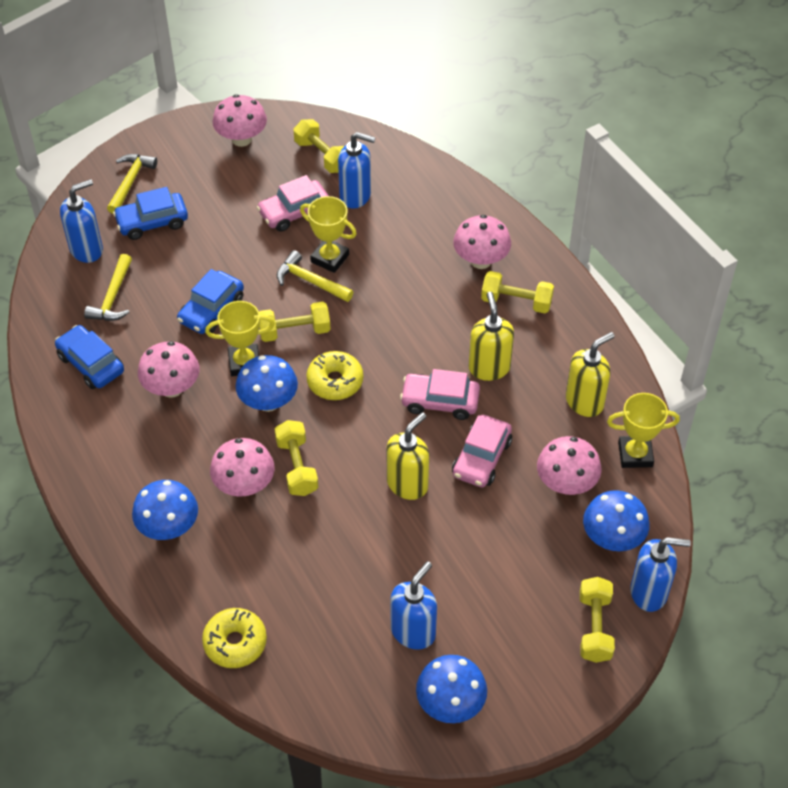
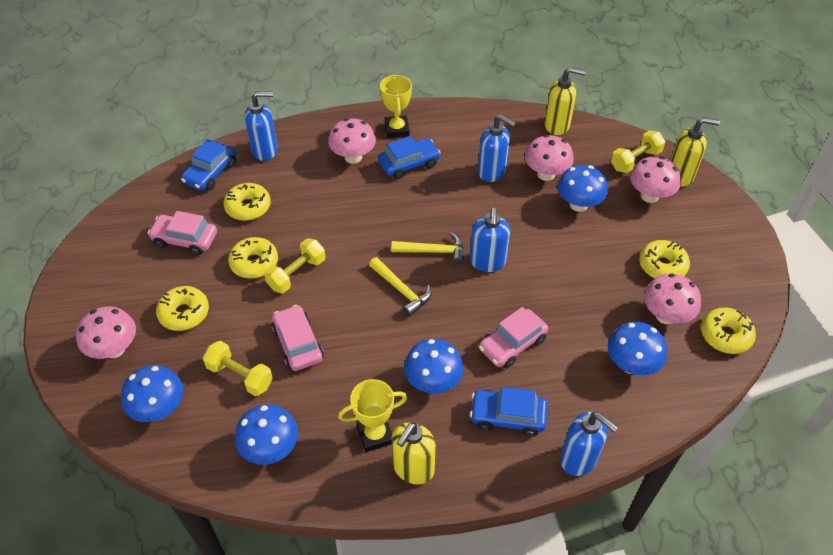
blue mushroom: [132,480,198,540] [236,355,298,412] [416,655,487,723] [583,490,650,551] = 4 -> [121,365,183,422] [235,404,298,465] [404,339,464,394] [557,165,608,212] [608,322,667,375] = 5
yellow donut: [202,608,267,668] [306,351,363,400] = 2 -> [156,286,209,331] [223,183,271,221] [228,237,278,279] [639,240,690,279] [701,307,756,354] = 5
yellow dumbbell: [259,302,331,342] [275,420,318,496] [293,119,344,173] [481,271,554,313] [580,577,615,663] = 5 -> [203,341,273,396] [264,239,326,293] [611,131,665,173] = 3
yellow hammer: [84,254,132,321] [107,154,157,214] [277,250,353,302] = 3 -> [369,257,432,316] [391,232,464,265] = 2
yellow trophy: [205,301,275,376] [300,196,357,273] [607,393,680,468] = 3 -> [338,379,407,452] [380,74,412,138] = 2

